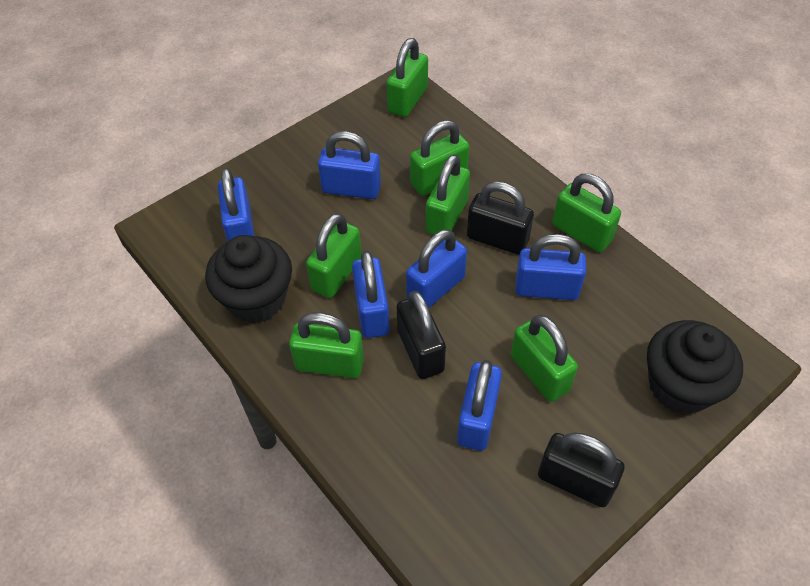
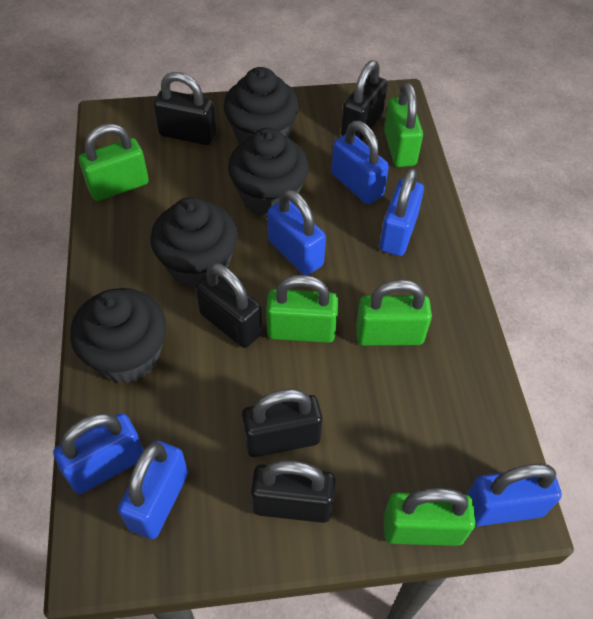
black cupcake: [205,235,292,323] [647,320,743,414] = 2 -> [70,288,167,383] [150,197,238,288] [224,67,299,144] [228,128,309,217] = 4
black padlock: [397,291,446,379] [467,181,534,255] [538,432,625,507] = 3 -> [154,72,216,145] [195,263,262,348] [242,389,323,457] [251,460,335,523] [341,60,388,140] = 5
green padlock: [289,312,364,378] [306,213,362,298] [386,38,428,117] [410,120,469,196] [426,154,470,235] [511,315,578,402] [552,174,621,252] = 7 -> [79,123,149,201] [266,275,338,343] [356,279,432,346] [384,83,423,167] [384,488,475,546] = 5

